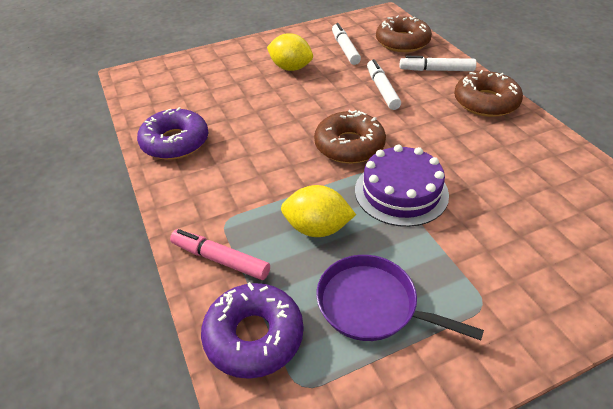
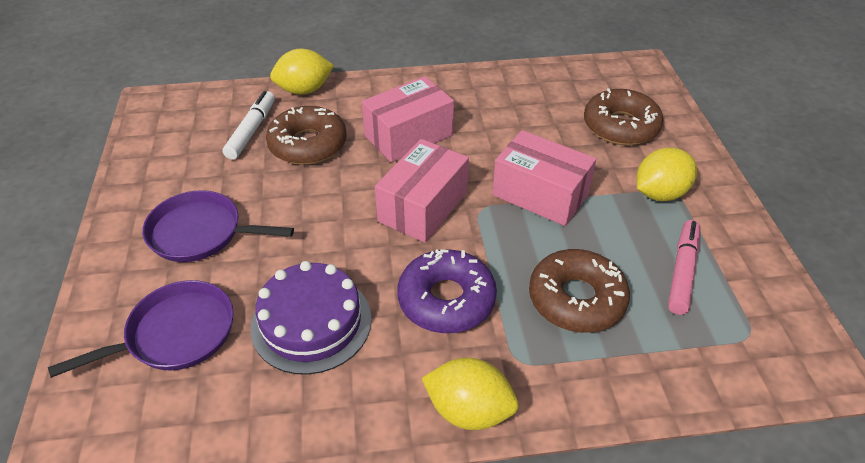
pink box: none = 0 -> [362,76,454,162] [375,139,469,243] [492,130,596,226] = 3
purple donut: [137,107,208,160] [201,282,303,379] = 2 -> [397,249,497,333] = 1
purple pan: [316,255,484,341] = 1 -> [48,280,234,378] [142,190,294,262] = 2
white marker: [332,23,361,65] [367,59,401,110] [400,56,476,71] = 3 -> [222,91,275,160] = 1
yellow lemon: [267,33,313,71] [281,185,356,237] = 2 -> [270,49,334,95] [422,358,519,430] [636,147,697,201] = 3

